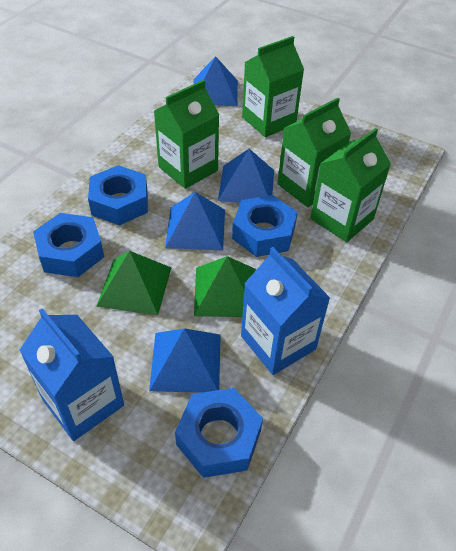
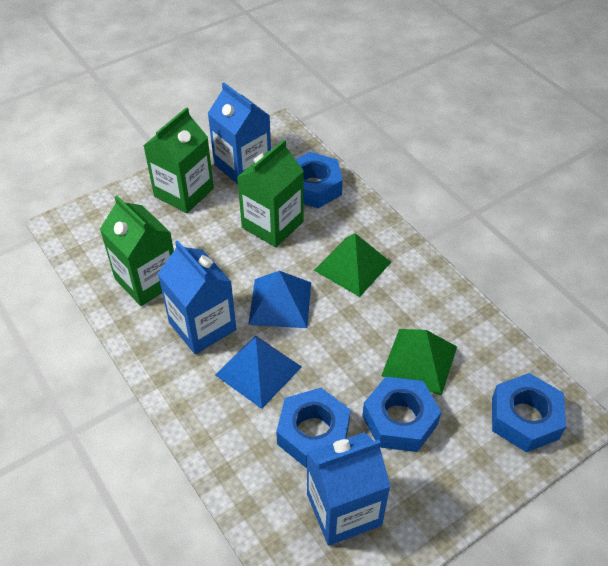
blue carton: [20,308,124,441] [241,247,330,375] = 2 -> [158,240,236,354] [208,82,271,184] [307,432,391,546] = 3
blue pyramid: [149,328,221,393] [165,192,225,250] [193,56,238,106] [218,149,274,203] = 4 -> [215,335,302,409] [248,271,311,328] = 2
green carton: [154,80,219,189] [242,36,304,137] [277,98,351,207] [310,128,391,242] = 4 -> [100,196,174,306] [143,107,214,213] [237,140,304,247] = 3

